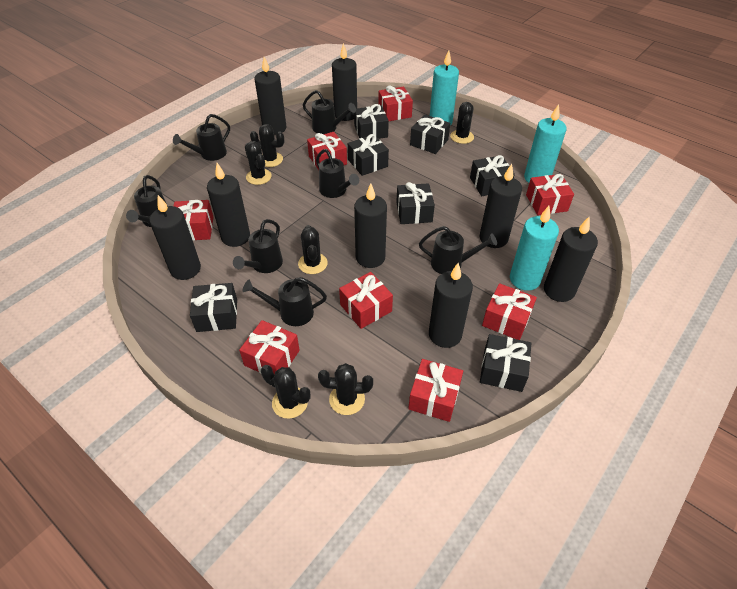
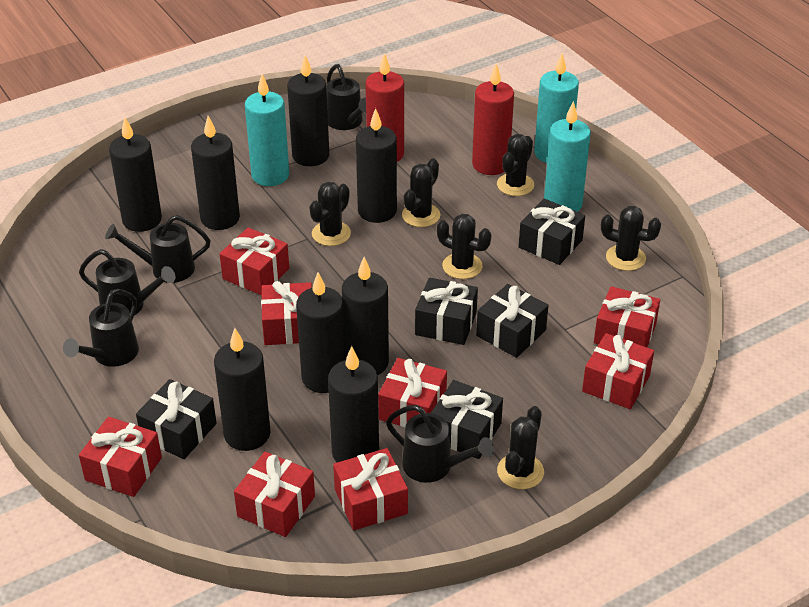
black gift: [190,283,237,332] [348,134,389,176] [354,104,389,139] [396,182,435,224] [410,115,450,154] [470,155,515,196] [480,334,531,392] = 7 -> [136,379,217,459] [415,278,478,345] [431,380,503,459] [476,284,549,358] [519,199,585,265] = 5
black watering can: [126,175,166,227] [173,114,230,161] [233,219,283,273] [242,277,327,326] [303,90,356,134] [316,149,359,198] [419,226,497,274] = 7 -> [63,289,139,367] [79,249,175,315] [105,215,210,283] [326,64,366,130] [386,405,494,483] = 5
red candle: none = 0 -> [365,53,404,162] [472,63,514,175] = 2

